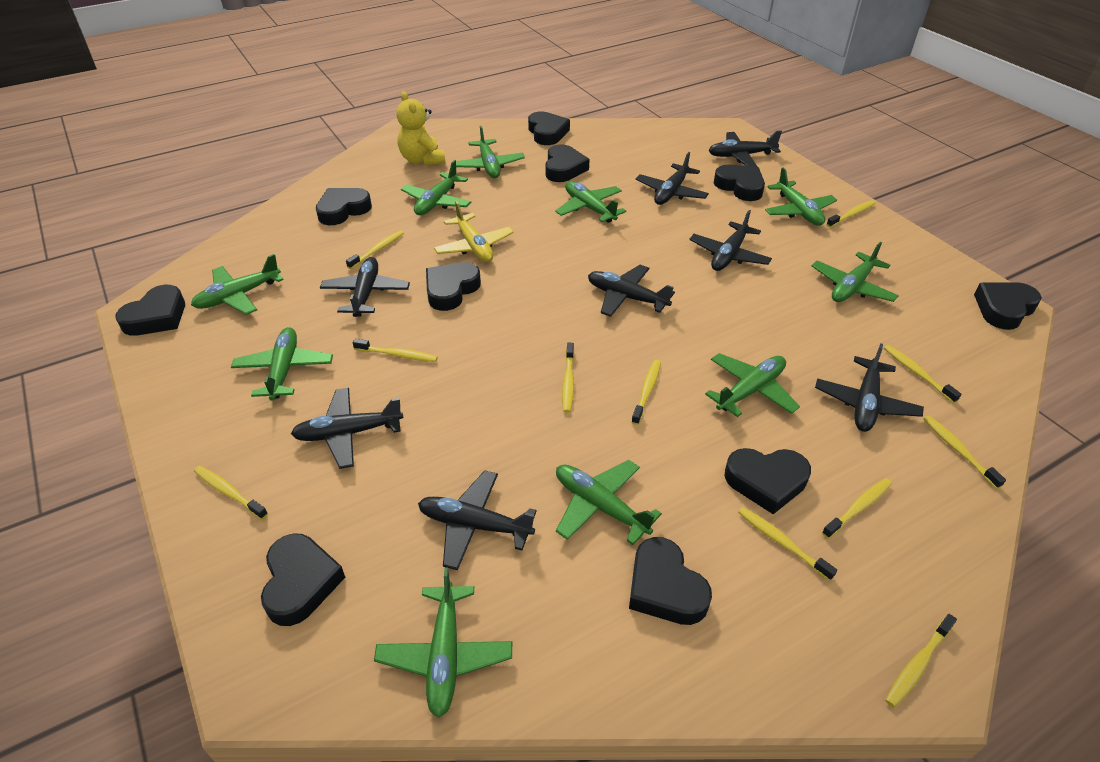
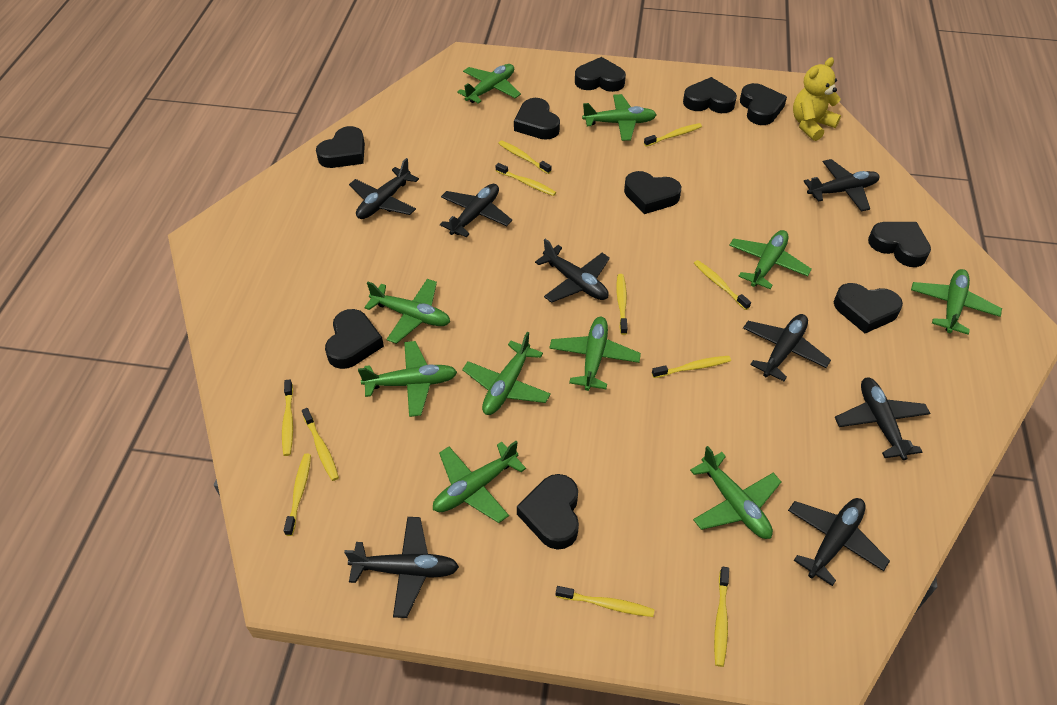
yellow plane: [434,201,514,262] = 1 -> none = 0

